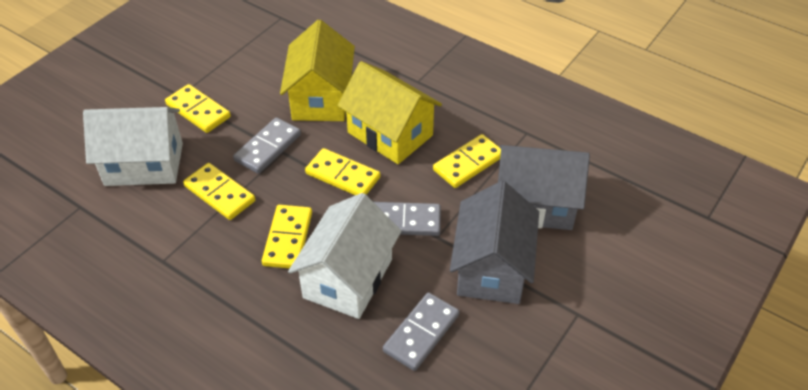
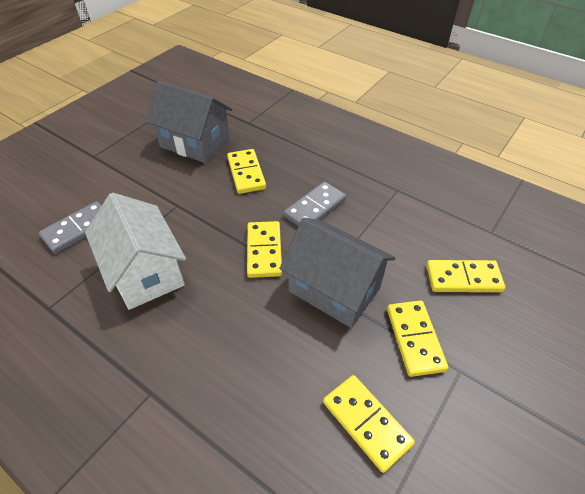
grey domino: [233,117,301,174] [374,202,441,236] [383,292,459,371] = 3 -> [39,201,102,254] [284,182,346,226] = 2
white house: [83,107,183,186] [288,193,401,319] = 2 -> [85,193,186,310] = 1
yellow house: [280,20,355,121] [337,61,442,164] = 2 -> none = 0

